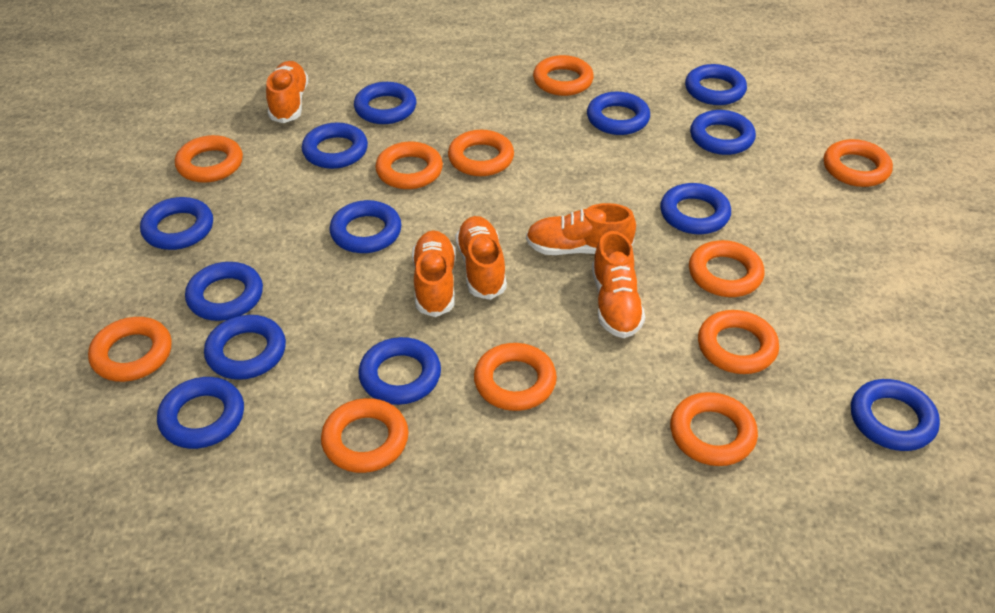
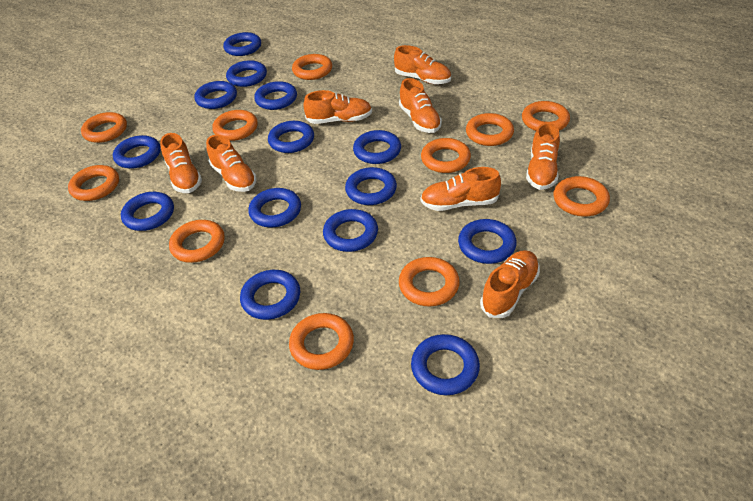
blue ring: [140,197,213,250] [157,377,244,449] [185,262,263,321] [204,315,286,380] [302,123,368,169] [329,200,402,253] [354,82,416,124] [358,337,441,405] [587,92,650,135] [660,183,731,234] [685,64,747,105] [690,110,756,155] [851,379,940,451] = 13 -> [113,135,161,169] [121,192,174,231] [194,81,237,109] [223,32,261,56] [226,60,267,87] [240,270,300,320] [248,188,301,227] [254,81,297,110] [268,121,314,153] [323,209,378,252] [345,167,397,205] [353,130,401,164] [411,334,480,395] [458,219,517,264] = 14
orange shoe: [266,61,309,123] [412,230,456,317] [455,216,507,300] [526,203,636,255] [592,231,645,338] = 5 -> [160,133,202,193] [206,135,257,192] [303,90,372,124] [394,45,451,84] [399,78,442,133] [421,167,501,211] [480,250,540,318] [526,122,560,190] = 8

